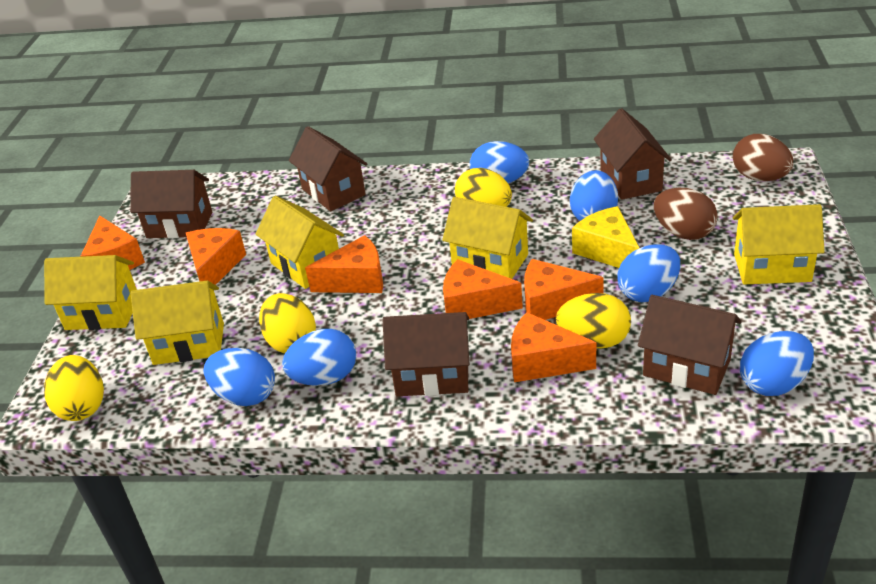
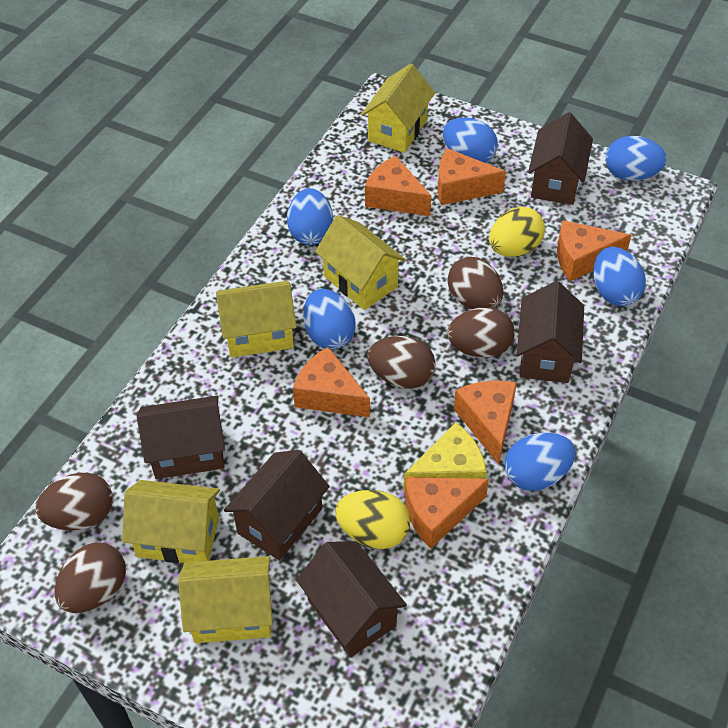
brown egg: [654,188,718,240] [733,134,793,181] = 2 -> [36,473,113,530] [54,543,126,613] [367,336,435,389] [447,307,515,358] [448,257,503,309] = 5
yellow egg: [44,355,104,421] [259,293,316,353] [455,168,512,207] [556,293,631,349] = 4 -> [335,490,410,549] [489,207,545,257] = 2

